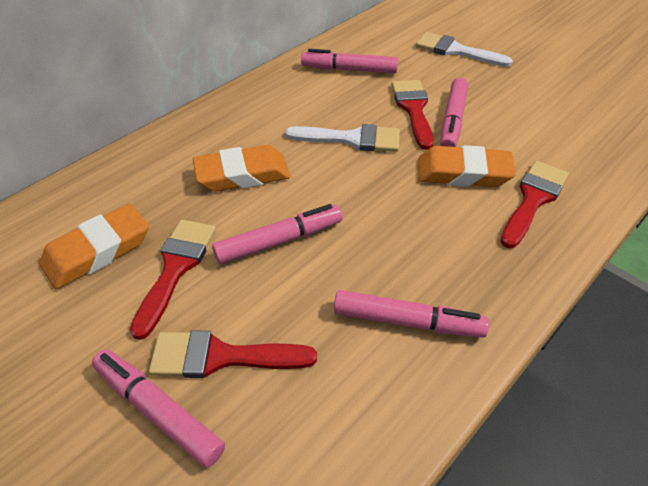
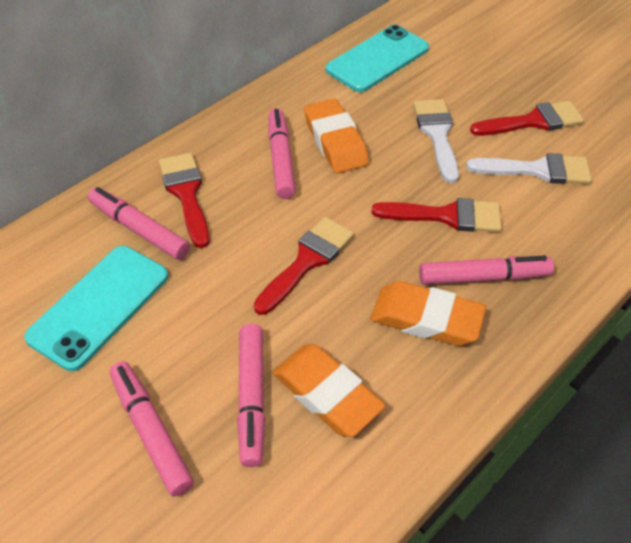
turquoise phone: none = 0 -> [24,246,168,371] [326,25,429,92] = 2

